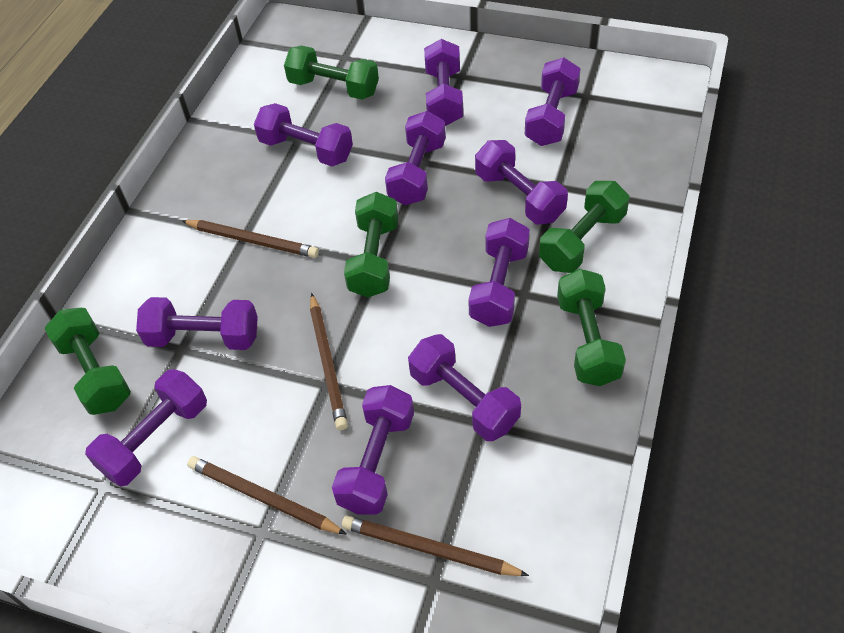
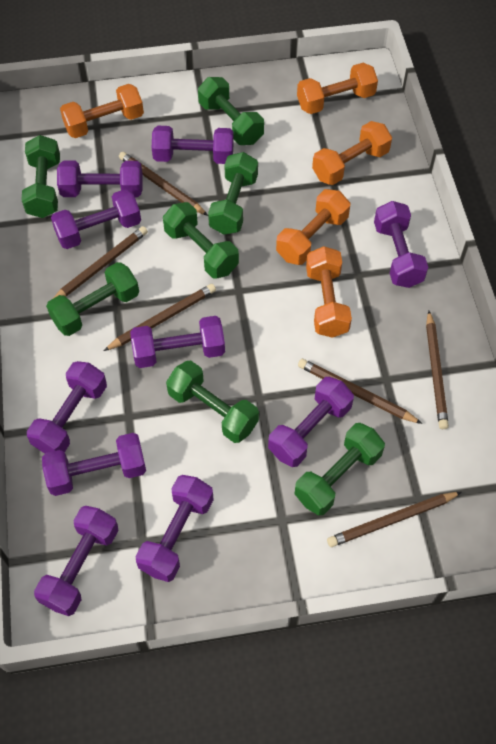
brown pencil: [182,220,319,258] [187,456,347,535] [310,293,348,430] [342,516,529,576] = 4 -> [53,226,148,298] [104,284,216,351] [119,152,208,216] [298,359,422,424] [327,492,461,547] [426,311,449,429] = 6
green dumbbell: [45,308,131,415] [284,45,379,100] [344,192,398,298] [539,181,629,273] [557,269,626,386] = 5 -> [21,135,60,218] [46,262,139,336] [163,202,239,278] [166,361,259,443] [198,77,264,145] [208,152,258,234] [295,423,385,516] = 7
orange dumbbell: none = 0 -> [60,84,144,138] [276,189,350,265] [297,63,378,114] [306,246,352,338] [312,121,392,185] = 5

